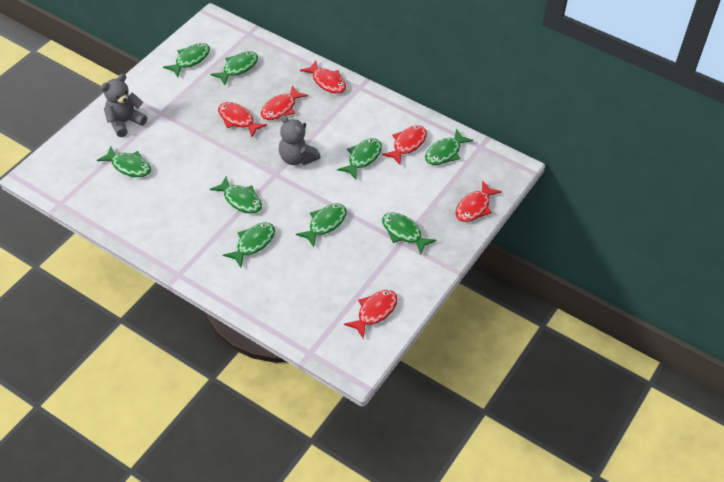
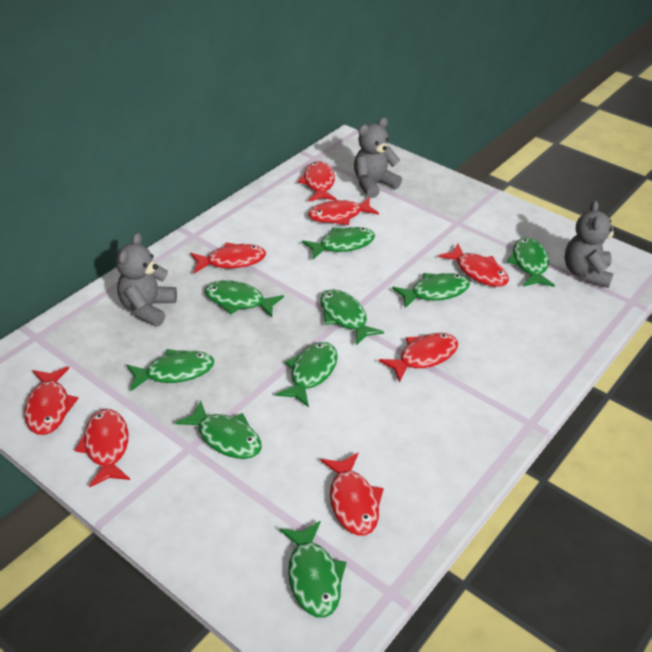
grey teddy bear: [101,74,147,137] [279,115,320,165] = 2 -> [116,233,177,327] [354,118,402,198] [565,200,617,288] = 3
red fish: [218,102,267,137] [261,85,308,120] [300,61,346,94] [344,290,398,338] [382,125,427,165] [455,180,502,222] = 6 -> [25,367,79,435] [75,409,130,487] [190,242,266,273] [298,161,337,201] [308,197,379,225] [321,453,384,536] [379,333,458,383] [438,244,509,287] = 8

